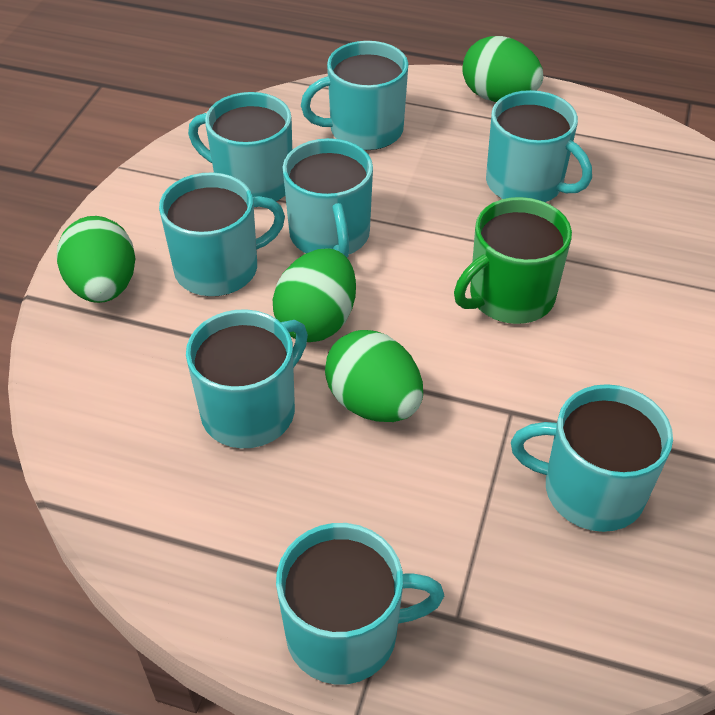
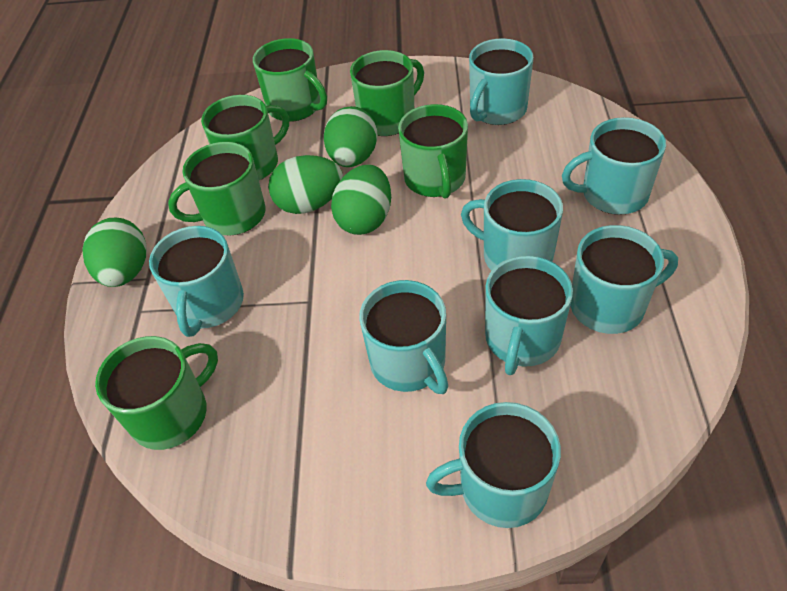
green mug: [454,197,572,324] = 1 -> [95,336,218,450] [168,142,265,236] [201,95,289,180] [253,38,327,122] [350,50,424,136] [398,104,468,199] = 6

